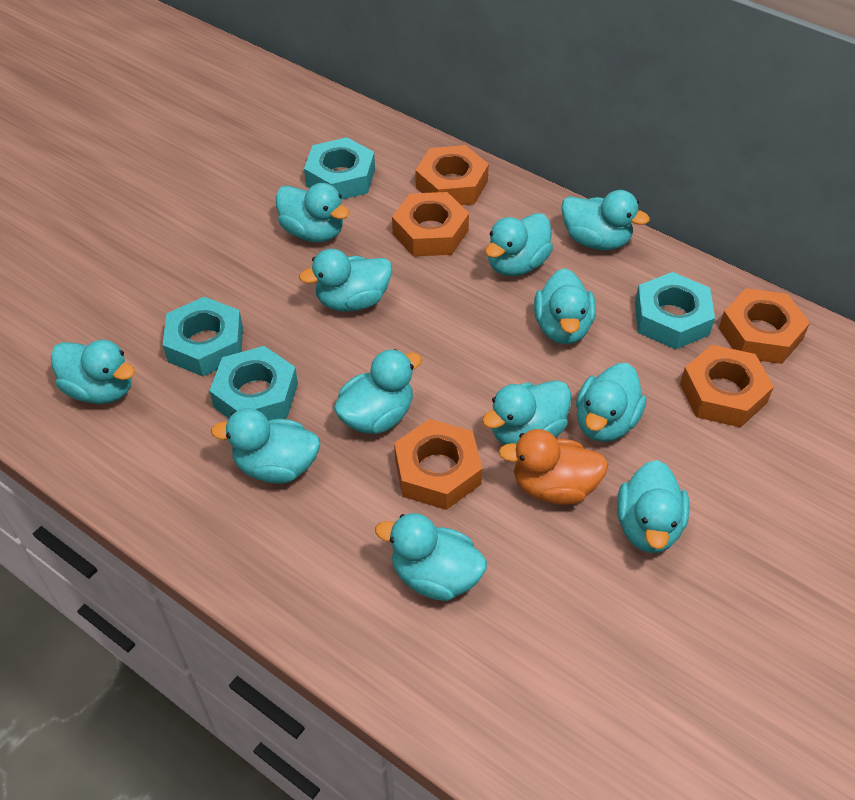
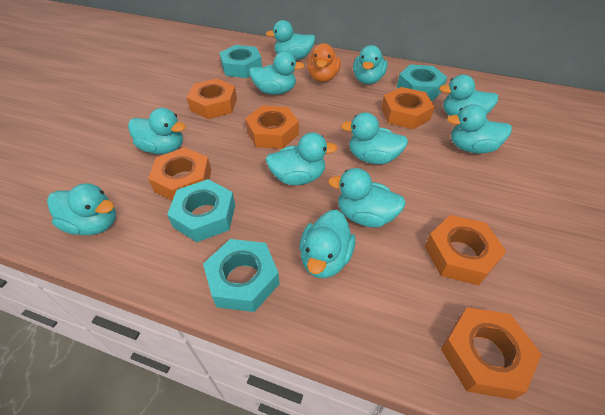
orange nut: [392,192,469,257] [394,419,482,510] [415,145,489,205] [680,345,774,428] [719,288,810,364] = 5 -> [148,147,211,201] [187,79,237,119] [245,106,299,149] [381,87,435,129] [425,215,506,285] [441,307,542,400] = 6
turquoise duck: [51,340,135,404] [211,408,321,483] [276,183,350,242] [299,249,392,312] [334,349,422,434] [375,513,487,601] [482,380,571,445] [485,213,553,276] [534,268,596,344] [561,190,650,250] [576,363,646,442] [617,460,690,553] = 12 -> [47,183,116,235] [128,108,186,154] [249,51,305,95] [266,20,315,60] [266,132,337,185] [299,210,355,278] [328,168,406,227] [341,112,408,164] [353,45,388,84] [439,74,498,116] [447,104,512,153] = 11

